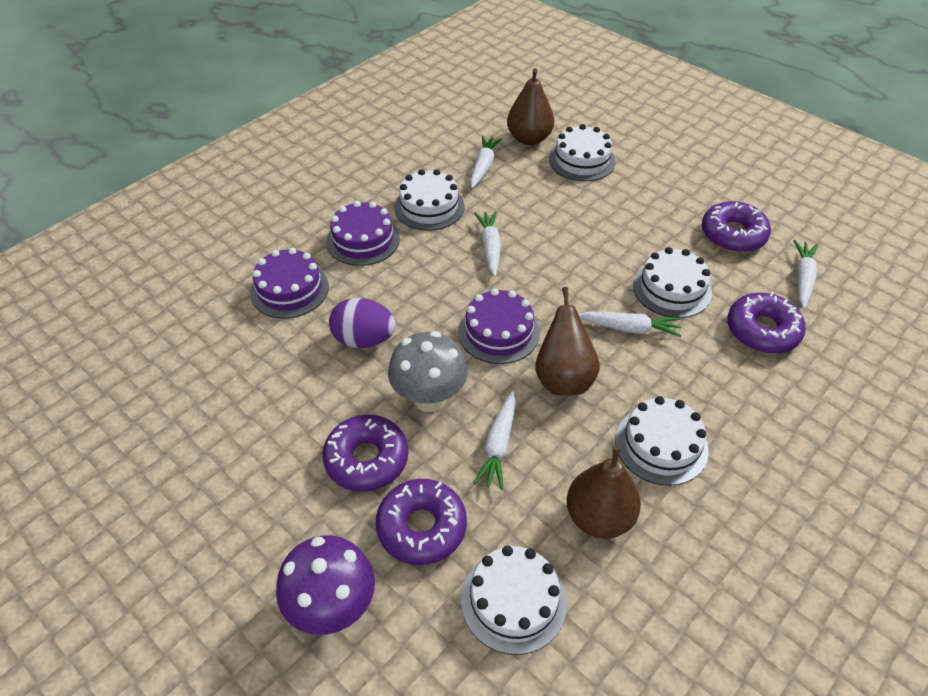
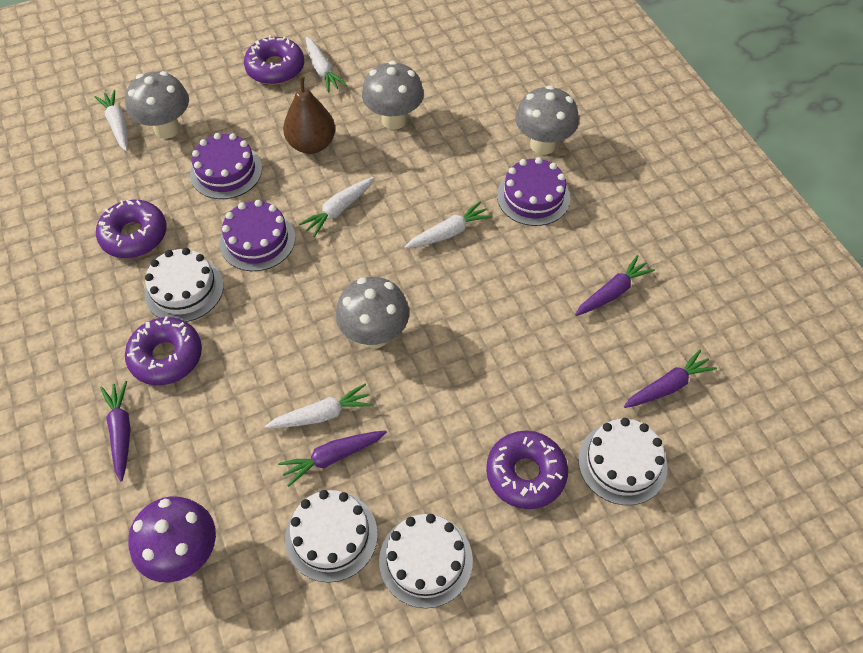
brown pear: [507,68,554,145] [535,287,600,395] [567,446,641,539] = 3 -> [283,76,335,154] = 1
grey mushroom: [388,331,468,412] = 1 -> [125,71,189,139] [336,277,409,348] [362,61,424,129] [515,85,579,155] = 4
purple carrot: none = 0 -> [100,381,130,481] [278,430,387,487] [575,255,655,316] [624,349,717,408] = 4
purple egg: [329,298,396,348] = 1 -> none = 0
white cake: [394,169,465,231] [461,546,567,655] [549,124,615,181] [615,396,709,486] [633,247,712,318] = 5 -> [144,248,224,322] [285,490,378,583] [379,514,473,608] [578,418,668,505] = 4

